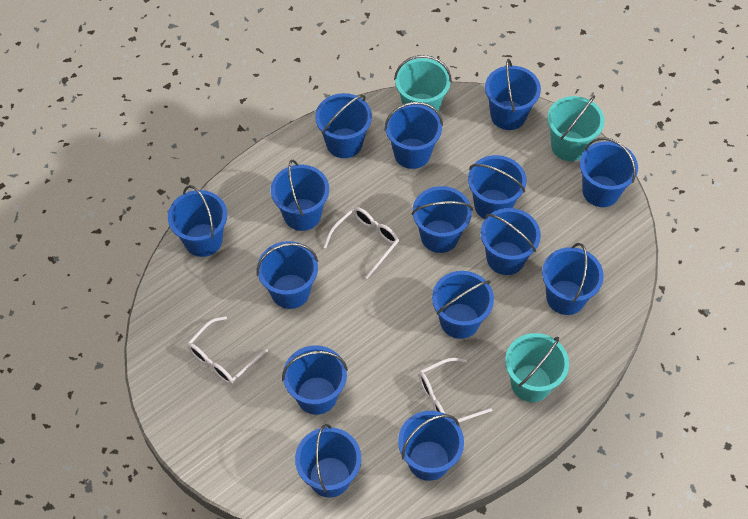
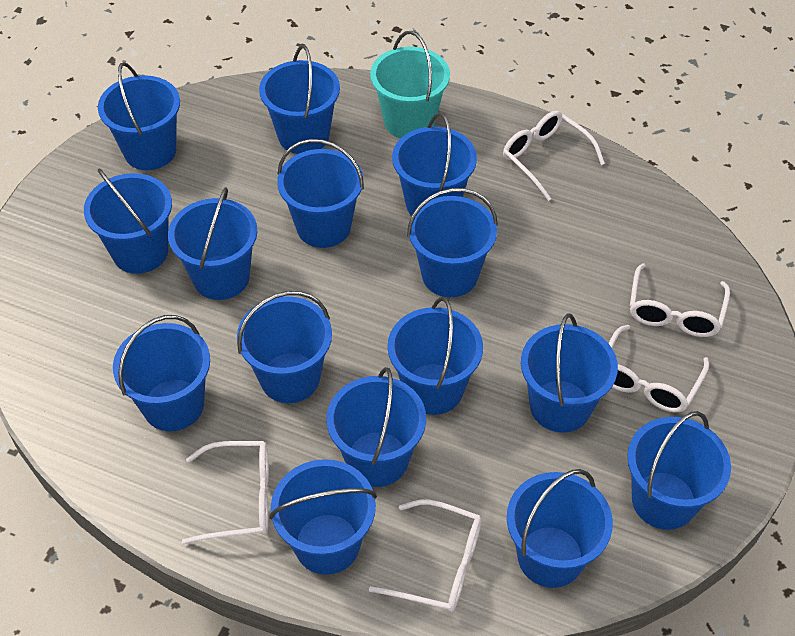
turquoise bucket: [394,55,452,112] [505,333,569,402] [547,96,604,161] = 3 -> [370,31,450,139] = 1
white glasses: [187,316,268,384] [324,207,399,279] [419,358,493,422] = 3 -> [182,441,269,545] [369,500,482,612] [503,111,605,201] [609,325,709,412] [630,263,730,337] = 5

